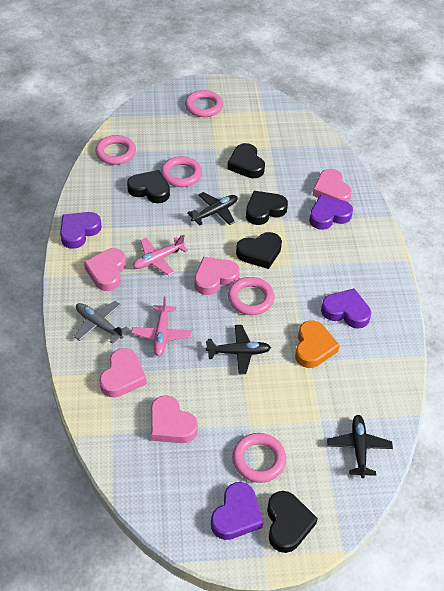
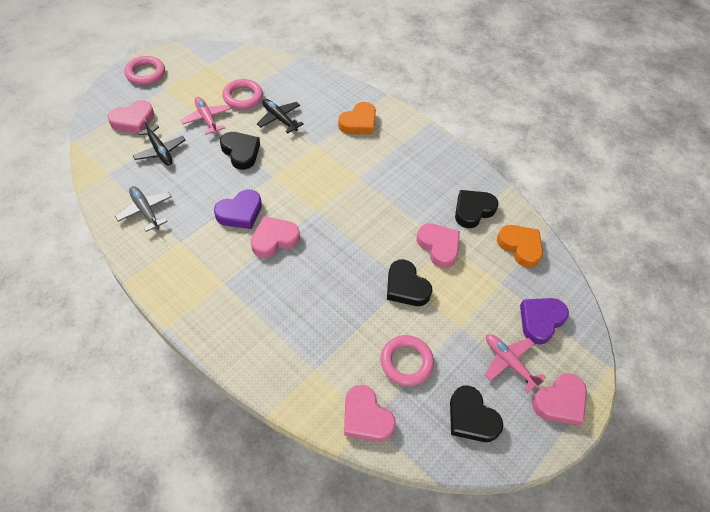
black heart: [127,170,170,203] [227,143,265,178] [236,232,282,269] [246,191,288,225] [267,491,318,553] = 5 -> [220,132,260,170] [387,259,432,306] [450,385,504,442] [455,190,499,228] = 4
black plane: [187,192,238,225] [206,325,271,374] [327,415,393,478] = 3 -> [132,119,185,165] [257,99,304,133] = 2
orange heart: [295,320,340,368] = 1 -> [338,102,376,134] [497,225,543,268] = 2
pink ring: [95,135,136,165] [161,156,202,187] [185,90,223,117] [228,277,274,315] [232,433,286,483] = 5 -> [124,56,165,85] [222,79,263,109] [381,335,434,386] = 3
purple heart: [60,212,102,249] [211,482,263,540] [309,195,353,230] [321,288,371,329] = 4 -> [214,189,262,229] [520,298,569,345] = 2

